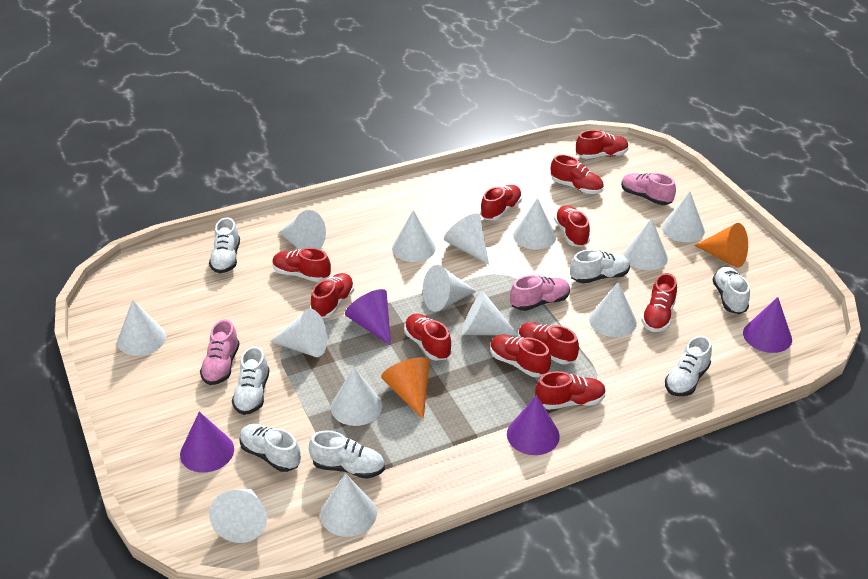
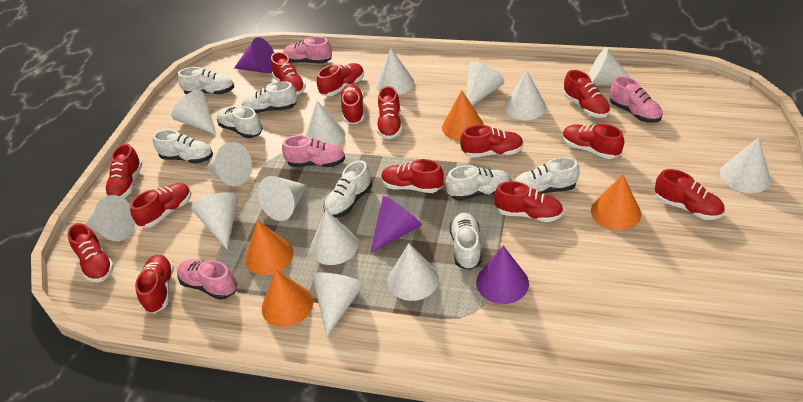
orange cone: [381,357,430,419] [694,223,748,268] = 2 -> [245,220,294,276] [262,269,313,327] [442,90,484,141] [591,174,641,230] = 4
pink shoe: [200,319,239,385] [510,275,570,311] [621,173,676,205] = 3 -> [177,259,237,300] [282,135,345,167] [283,36,332,64] [610,76,662,123] = 4
purple cone: [180,412,234,472] [345,289,391,346] [507,395,560,455] [743,297,792,353] = 4 -> [234,37,274,73] [370,196,422,253] [476,246,529,304] = 3
red shoe: [272,248,331,282] [310,273,354,318] [404,314,452,361] [480,185,522,221] [490,335,551,377] [518,322,579,364] [535,371,606,410] [551,154,604,194] [554,205,590,247] [576,130,629,159] [641,273,677,332] = 11 -> [67,223,114,282] [105,144,142,198] [130,183,191,228] [135,255,174,313] [271,52,306,95] [317,63,364,96] [339,84,365,124] [377,86,402,139] [381,159,444,193] [460,125,524,158] [494,181,564,222] [562,124,624,159] [563,70,610,118] [655,169,724,220] = 14
white shoe: [209,217,240,273] [232,346,269,415] [239,424,301,472] [309,430,385,479] [570,249,630,284] [665,336,712,396] [713,267,750,314] = 7 -> [153,129,213,164] [178,67,234,95] [217,106,262,138] [242,81,297,113] [323,160,372,218] [446,165,511,201] [450,213,482,270] [514,157,580,194] = 8

